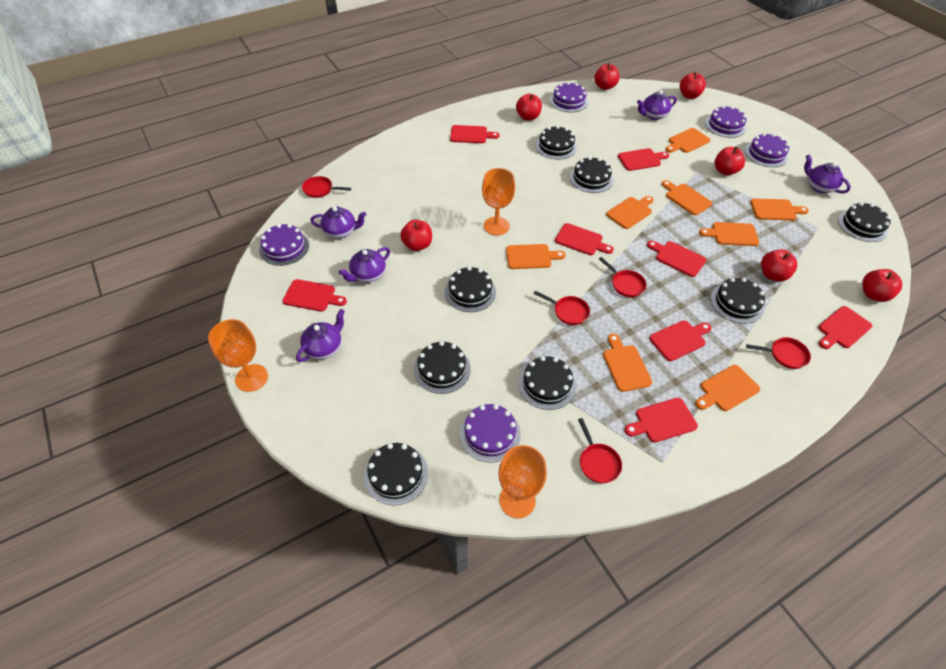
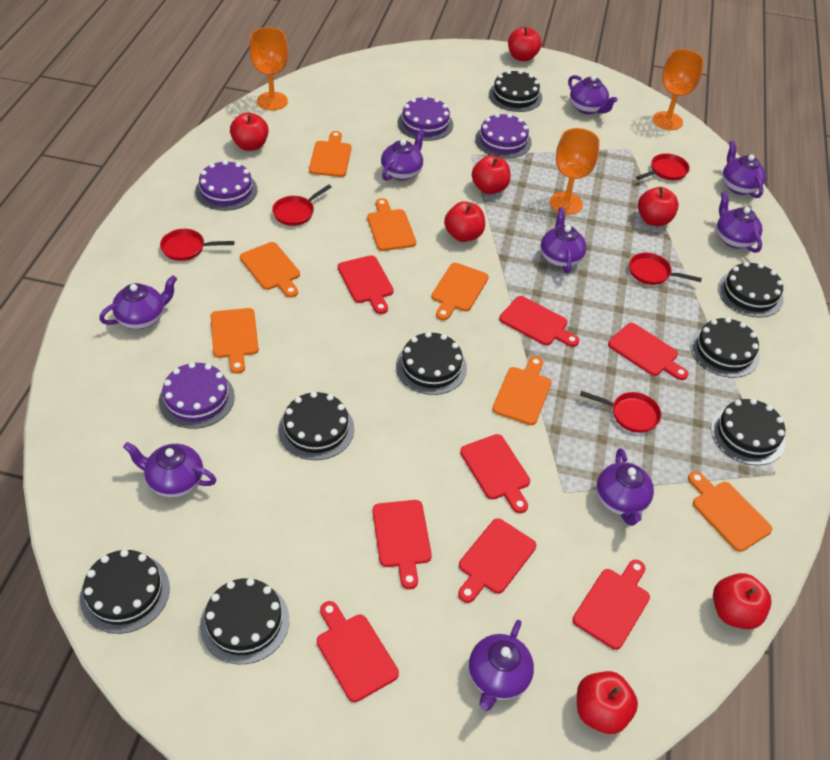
orange cutting board: [506,244,565,269] [603,334,652,392] [606,196,653,229] [662,180,712,215] [666,128,710,153] [695,365,760,411] [699,222,759,246] [750,198,809,220] = 8 -> [211,308,259,374] [240,242,300,298] [309,131,351,177] [367,198,416,251] [432,263,489,320] [492,356,551,425] [688,471,772,552] = 7
purple cake: [259,224,309,266] [460,404,521,463] [550,82,588,112] [705,106,747,138] [745,133,789,167] = 5 -> [159,362,235,429] [195,160,257,211] [398,96,453,141] [475,113,532,159] = 4
purple teapot: [296,309,345,362] [310,206,367,238] [339,247,390,282] [637,91,677,120] [804,154,851,194] = 5 -> [99,275,177,329] [123,442,216,498] [381,129,425,181] [469,620,534,711] [541,207,587,273] [568,75,618,114] [596,448,654,526] [717,191,762,253] [723,140,766,198] = 9

